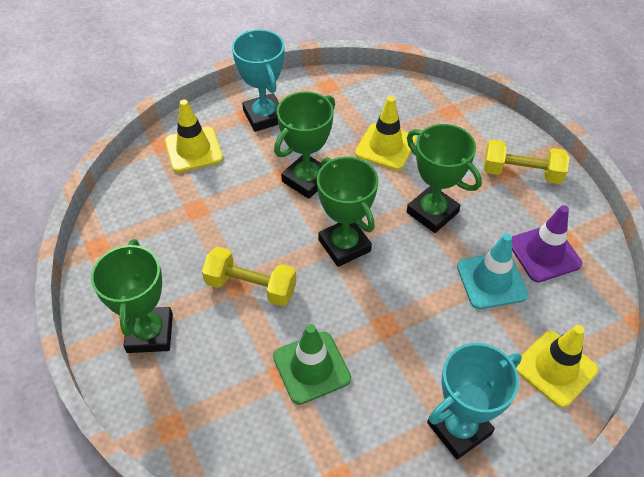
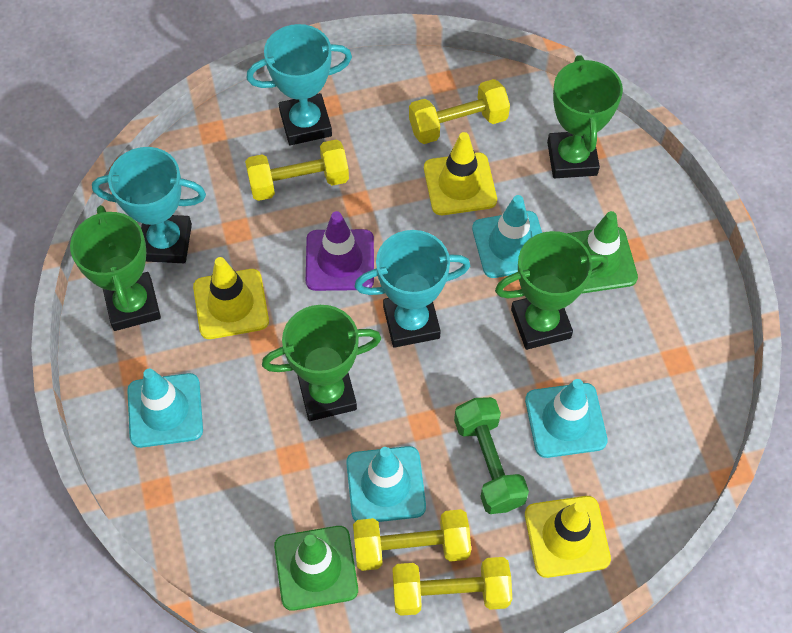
green dumbbell: none = 0 -> [454,397,529,514] = 1
green traffic cone: [273,324,351,405] = 1 -> [274,526,358,611] [567,211,638,294] = 2
turquoise traffic cone: [457,233,528,309] = 1 -> [127,369,203,448] [346,446,426,522] [472,195,542,278] [525,379,608,458] = 4
turquoise trophy: [232,30,284,132] [427,343,522,459] = 2 -> [92,147,206,263] [246,24,352,145] [354,230,470,348] = 3
yellow dumbbell: [202,247,297,306] [483,139,570,184] = 2 -> [245,139,349,201] [353,509,471,571] [393,557,512,616] [409,79,510,144] = 4

